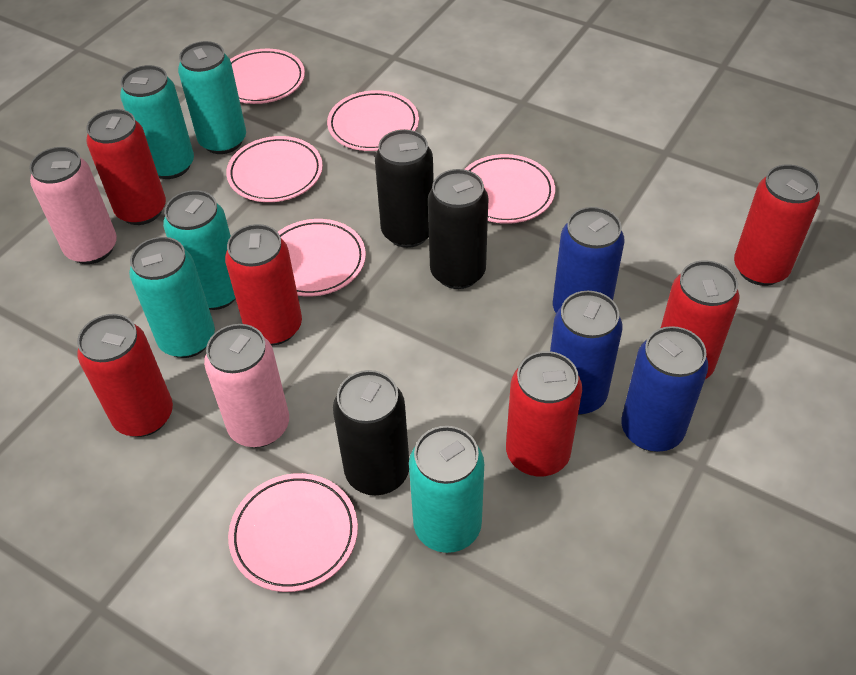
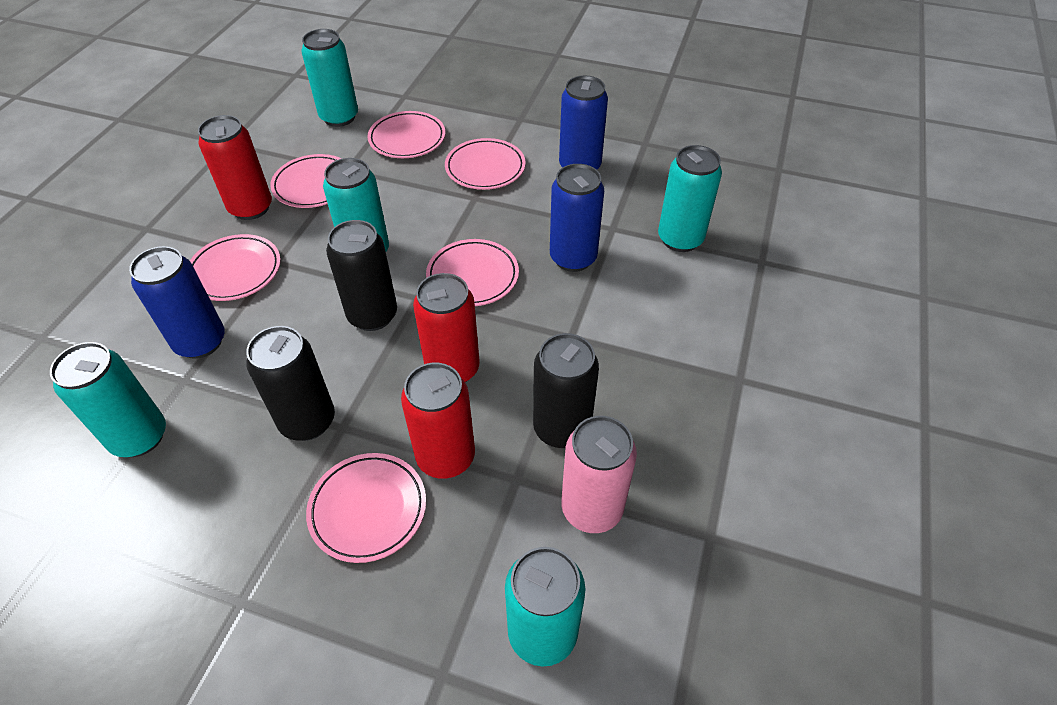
pink can: [29,147,117,264] [204,324,289,447] = 2 -> [561,416,637,533] = 1
red can: [77,314,173,437] [86,109,166,225] [225,224,302,345] [506,351,582,476] [661,260,740,379] [734,164,820,286] = 6 -> [198,115,272,220] [401,363,475,479] [413,273,480,382] = 3

